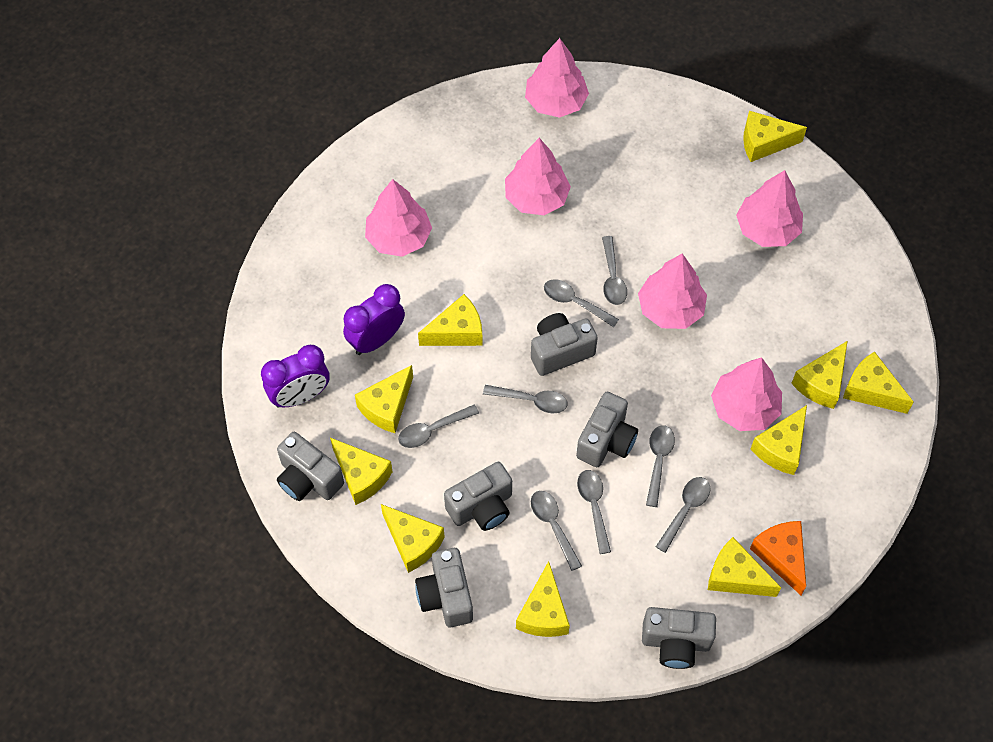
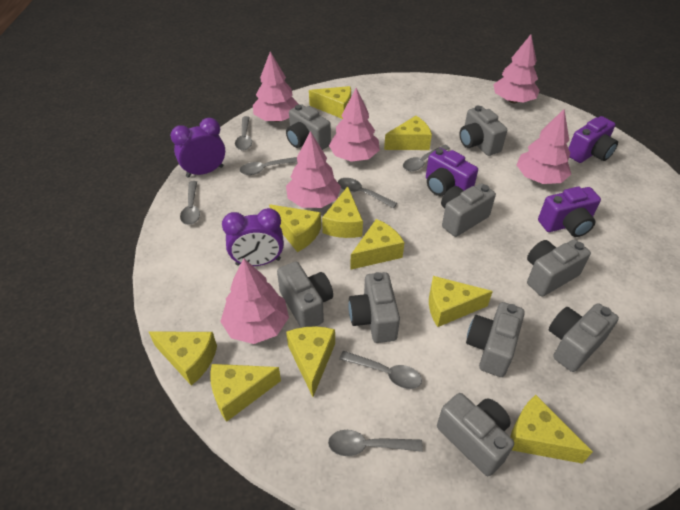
grey camera: [277,432,344,501] [415,548,473,627] [444,462,512,531] [531,313,598,376] [576,392,638,467] [642,607,716,669] = 6 -> [277,262,333,328] [286,104,331,150] [348,272,400,343] [437,393,514,476] [441,183,496,237] [459,106,507,156] [466,302,525,377] [527,239,591,296] [549,303,619,372] = 9
grey spoon: [398,405,479,448] [483,385,568,414] [531,491,582,571] [544,279,619,327] [577,470,611,554] [602,236,627,305] [646,425,675,507] [656,477,711,553] = 8 -> [180,181,200,225] [235,116,252,151] [240,157,297,175] [328,430,423,456] [338,178,397,208] [339,351,422,389] [403,145,450,171] = 7
orange cheese: [750,521,806,595] = 1 -> none = 0
purple camera: none = 0 -> [426,148,478,196] [538,187,601,237] [568,116,618,163] = 3

